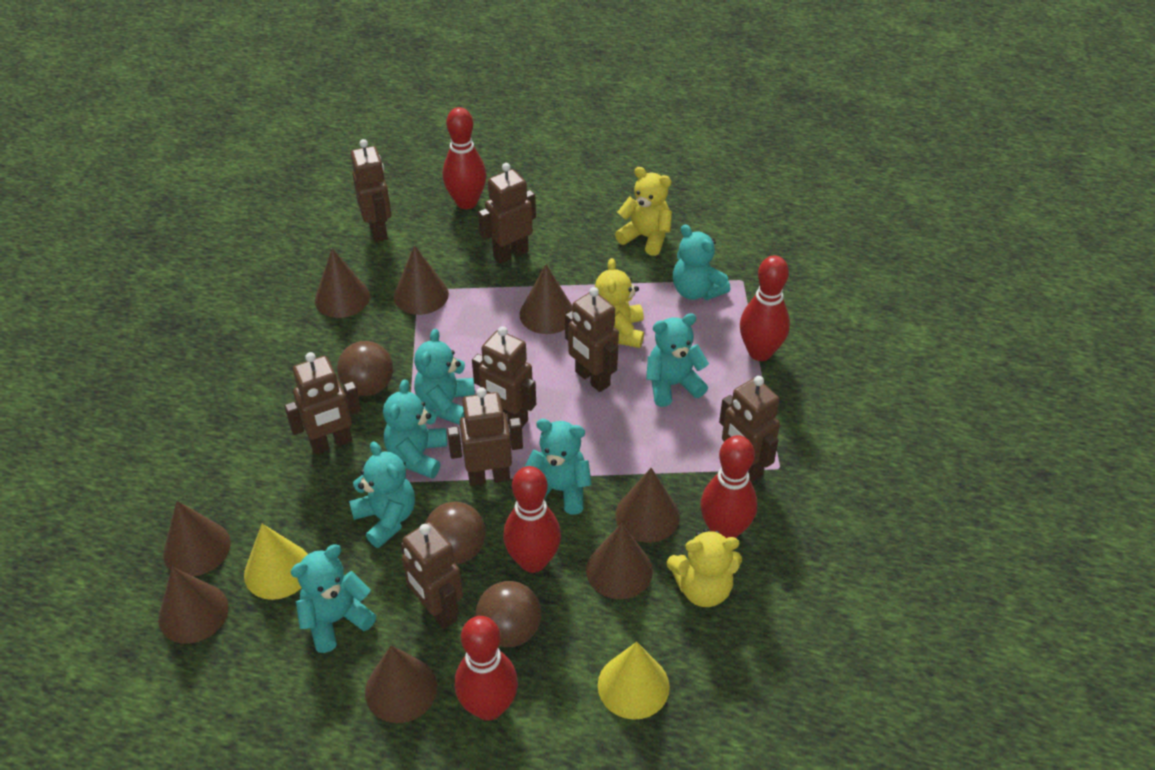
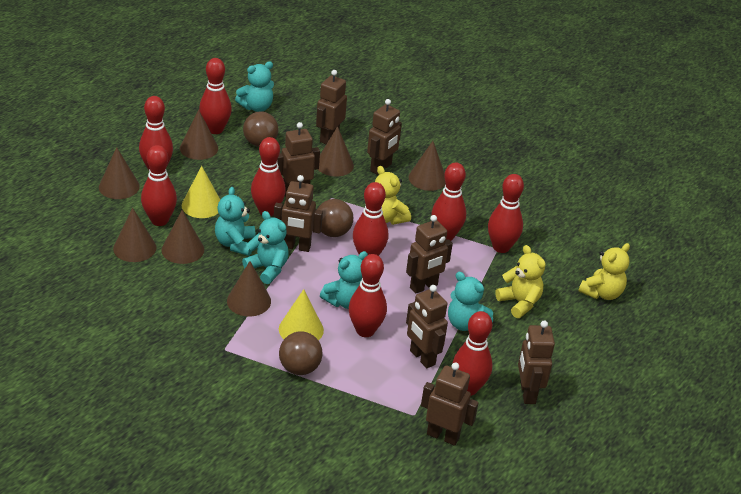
brown cone: [158,567,228,644] [163,501,230,576] [315,248,370,318] [365,645,437,723] [394,245,449,315] [520,264,572,334] [586,523,653,599] [615,468,680,543] = 8 -> [99,147,140,199] [113,208,157,262] [162,210,204,264] [180,110,218,160] [227,261,271,316] [318,126,354,177] [409,141,446,191] = 7
red bowling pin: [443,107,486,209] [455,616,518,721] [503,466,561,573] [700,435,757,538] [740,256,790,361] = 5 -> [139,96,173,170] [141,145,177,226] [199,58,232,134] [251,137,286,216] [349,254,387,337] [353,182,388,256] [431,162,466,241] [452,311,493,396] [488,174,524,253] = 9
turquoise teddy bear: [290,544,376,653] [349,441,415,548] [383,379,447,479] [414,329,475,425] [524,419,592,515] [646,313,709,407] [673,224,731,300] = 7 -> [215,187,256,256] [235,61,274,112] [242,211,289,284] [320,251,368,309] [448,272,493,331] = 5

